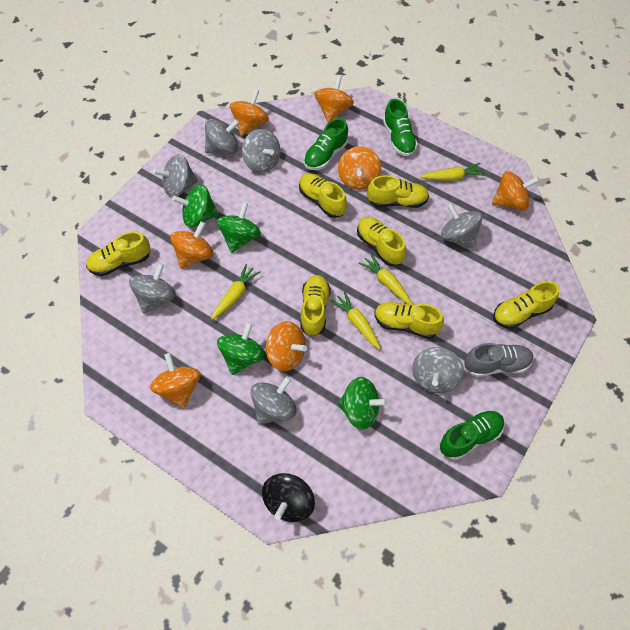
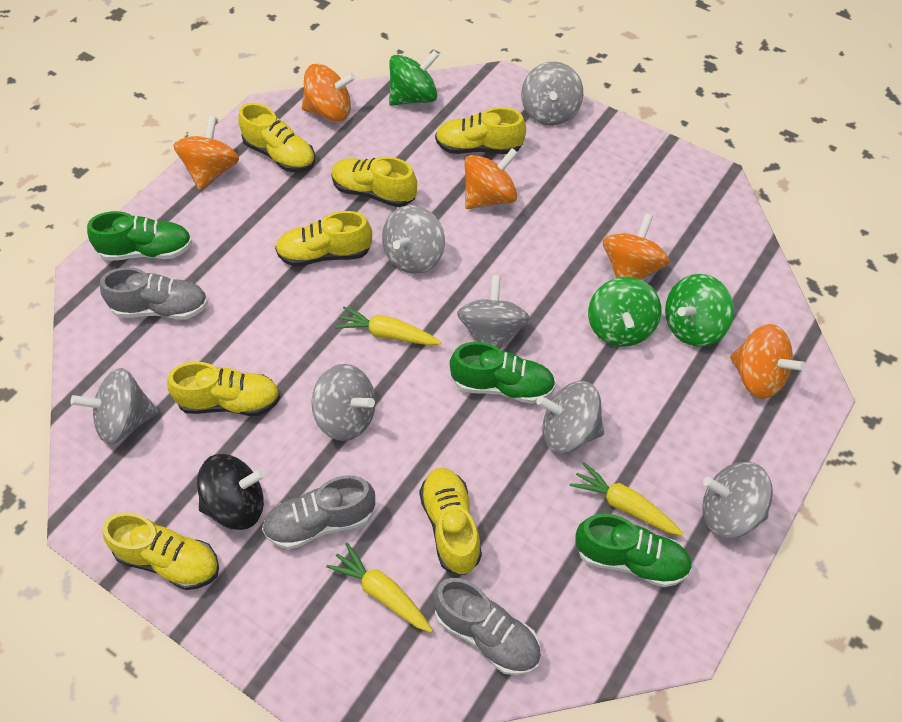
green spinning top: [172,185,219,228] [217,202,261,253] [217,322,265,375] [338,377,388,430] = 4 -> [389,50,439,106] [588,277,661,347] [665,274,734,347] = 3
grey shoe: [464,343,534,377] = 1 -> [100,267,208,320] [262,475,375,550] [433,578,541,675] = 3
orange spinning top: [150,353,201,409] [170,221,213,269] [230,90,269,136] [266,321,307,371] [314,75,354,123] [338,146,381,190] [492,171,540,211] = 7 -> [173,116,239,190] [302,64,355,121] [464,148,518,209] [603,213,669,280] [730,324,806,399] = 5
yellow carrot: [211,264,260,320] [330,291,381,349] [359,253,412,304] [420,163,484,181] = 4 -> [326,543,433,632] [335,306,441,345] [569,462,684,536] = 3

